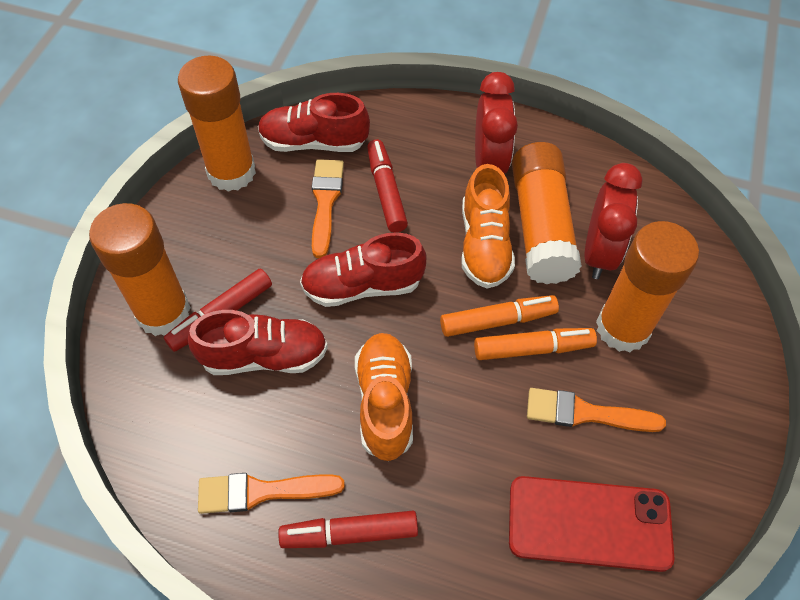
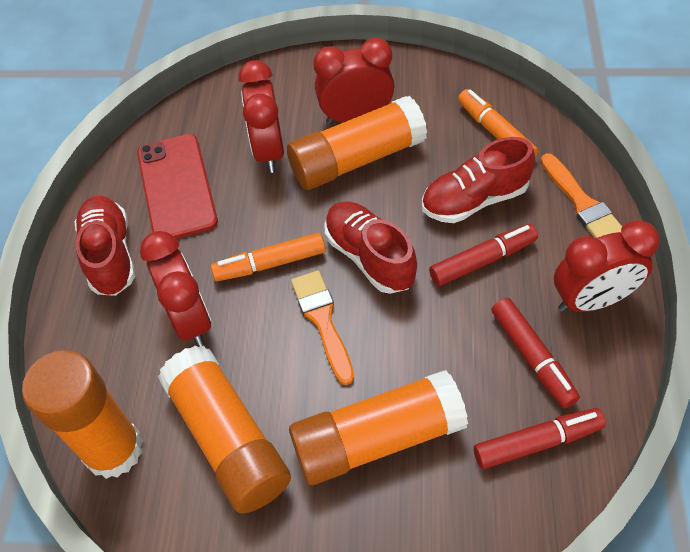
orange brush: [198,473,345,514] [312,159,344,258] [527,388,666,432] = 3 -> [291,270,354,385] [540,153,622,238] = 2
orange shoe: [355,333,413,461] [461,164,515,289] = 2 -> none = 0
red clock: [475,72,518,174] [584,163,643,279] = 2 -> [140,231,211,347] [239,60,284,173] [313,38,394,125] [554,220,660,312] = 4

